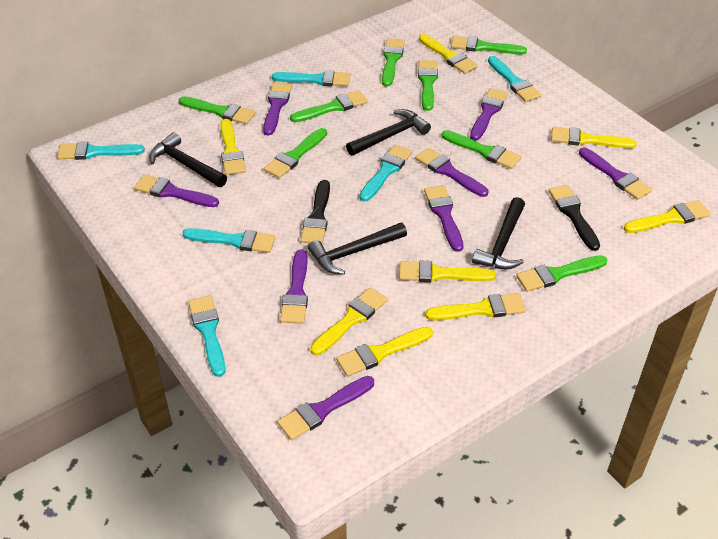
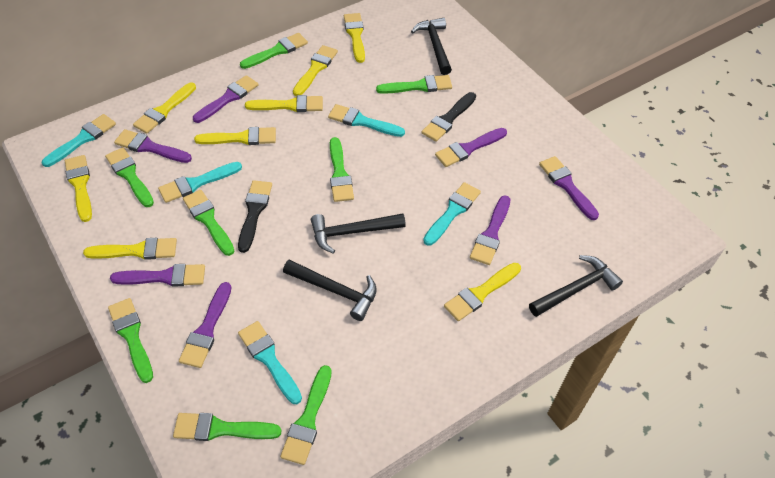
purple brush: [134,174,219,207] [263,82,292,136] [277,376,374,440] [280,249,308,323] [415,148,488,197] [424,185,463,252] [470,88,508,140] [579,147,652,200] = 8 -> [110,264,205,287] [114,129,192,163] [179,282,232,368] [193,75,258,123] [435,128,507,167] [470,196,510,265] [539,156,599,220] = 7
turquoise brush: [57,142,145,160] [183,228,275,253] [188,295,226,377] [272,70,350,86] [359,145,412,201] [488,56,541,102] = 6 -> [42,114,116,167] [158,162,242,203] [238,321,302,404] [328,104,405,137] [423,182,481,246] = 5

